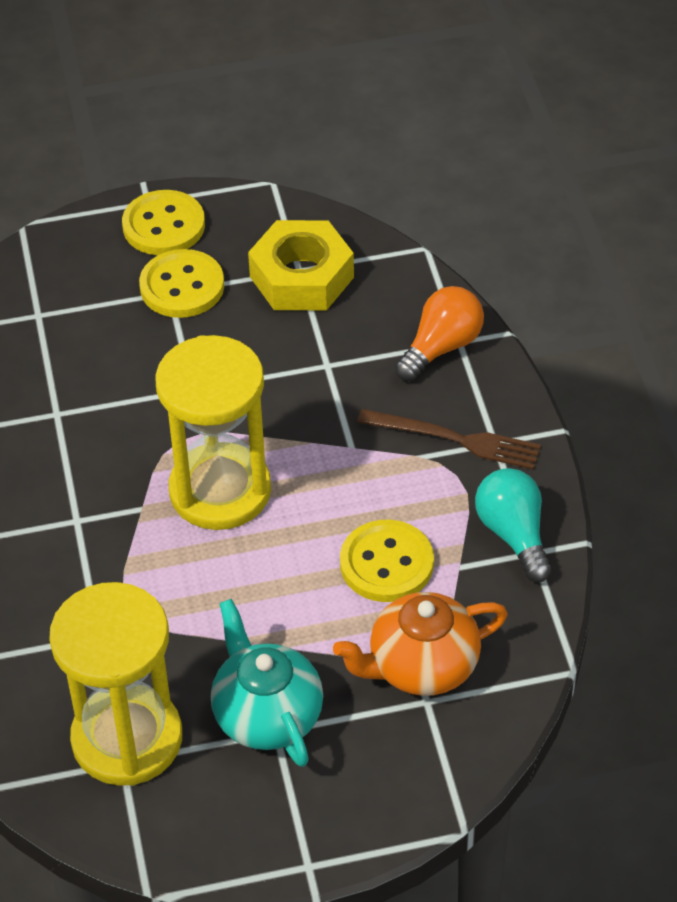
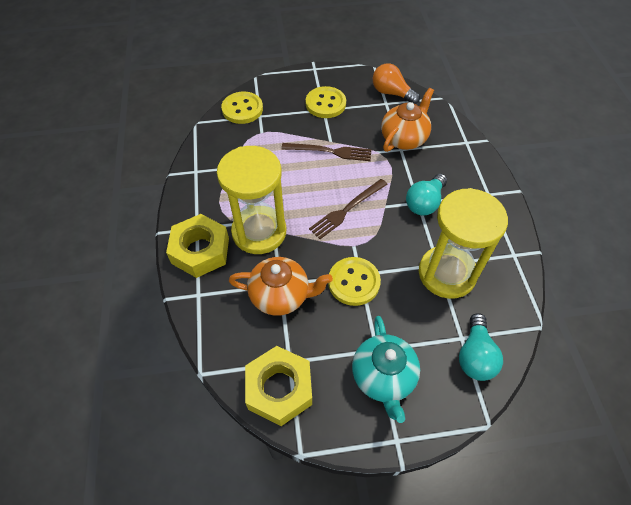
brown fork: [357,409,541,469] = 1 -> [281,143,372,161] [309,179,388,239] = 2
orange teapot: [333,592,508,696] = 1 -> [229,257,333,316] [381,88,434,152] = 2
turquoise light bulb: [475,468,552,582] = 1 -> [406,174,447,216] [459,313,503,381] = 2
yellow nut: [248,220,354,310] = 1 -> [166,214,229,278] [245,346,312,426] = 2

